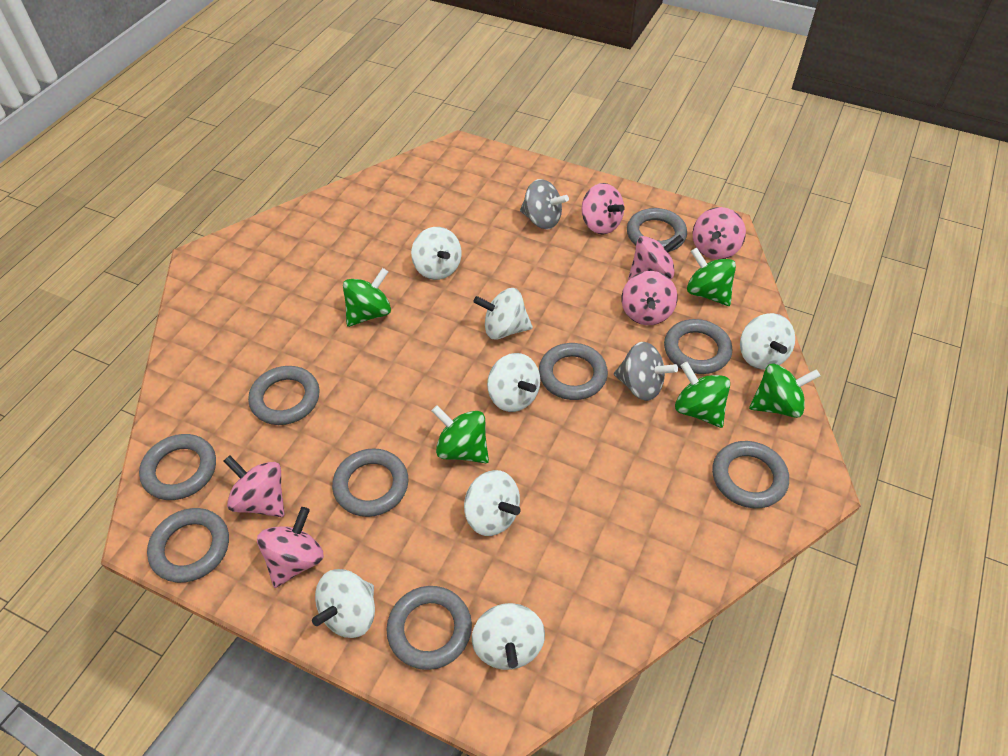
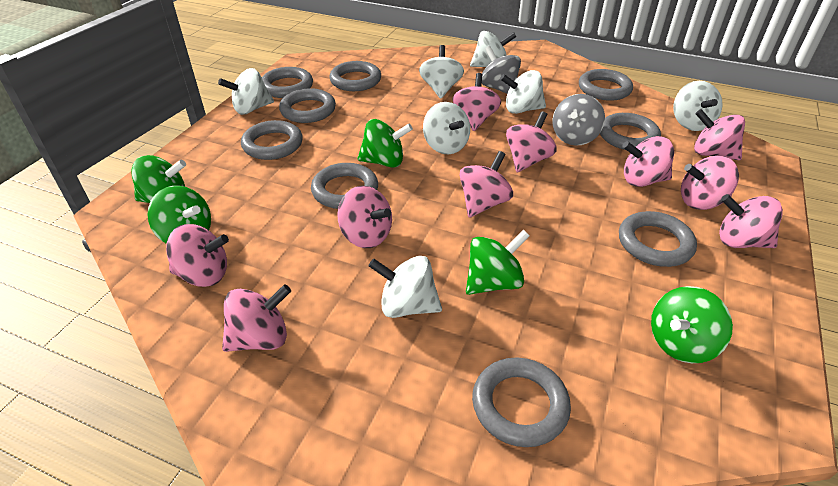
pink spinning top: [224,455,285,517] [257,507,324,588] [582,183,625,235] [622,271,677,325] [628,235,684,280] [693,207,746,260] = 6 -> [166,224,229,287] [222,284,291,352] [337,186,392,248] [452,73,501,131] [459,151,513,218] [506,111,557,172] [622,136,674,187] [681,156,739,210] [694,109,745,160] [719,194,783,248] = 10

